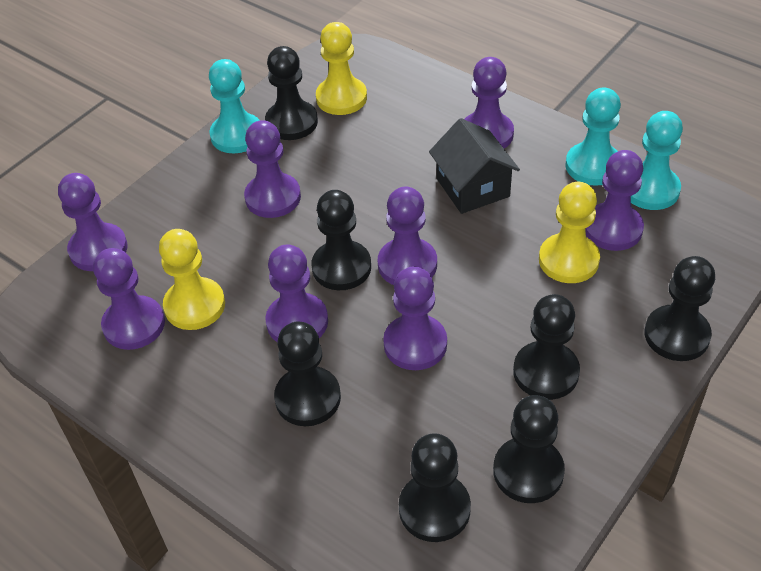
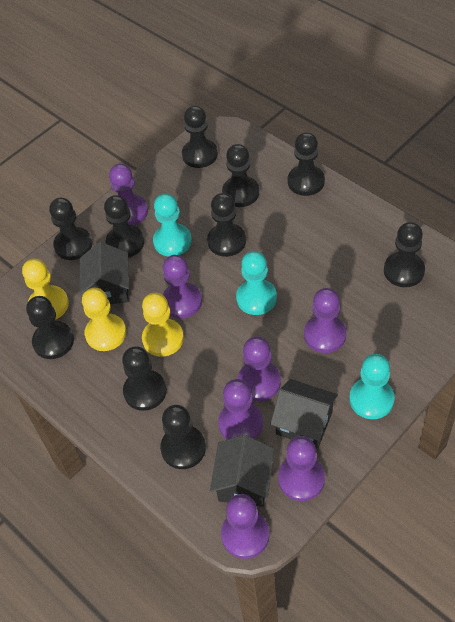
black house: [429,118,520,214] = 1 -> [79,242,129,304] [210,435,274,507] [271,379,338,449] = 3
black pawn: [265,46,318,140] [274,321,341,426] [311,190,371,290] [399,433,471,542] [493,395,565,503] [513,294,580,400] [645,256,715,361] = 7 -> [26,296,74,359] [49,198,92,260] [104,195,144,258] [122,346,167,411] [160,405,206,469] [182,106,218,168] [207,193,246,257] [222,144,259,207] [288,132,325,196] [384,222,425,287] = 10
purple pawn: [58,173,128,271] [93,248,165,350] [244,120,301,218] [265,244,328,342] [378,187,437,285] [383,266,447,370] [464,57,514,148] [585,150,644,251] = 8 -> [109,164,148,225] [162,255,202,319] [218,379,263,440] [221,494,269,559] [238,337,281,401] [278,436,325,501] [304,288,346,353] = 7

